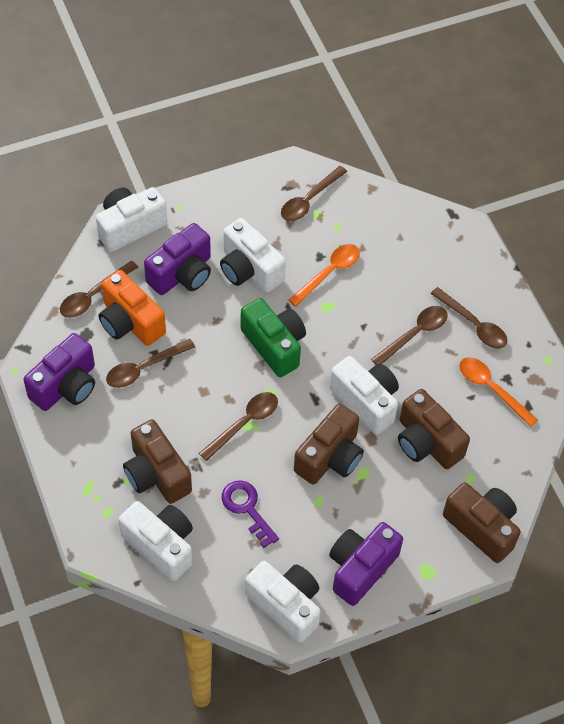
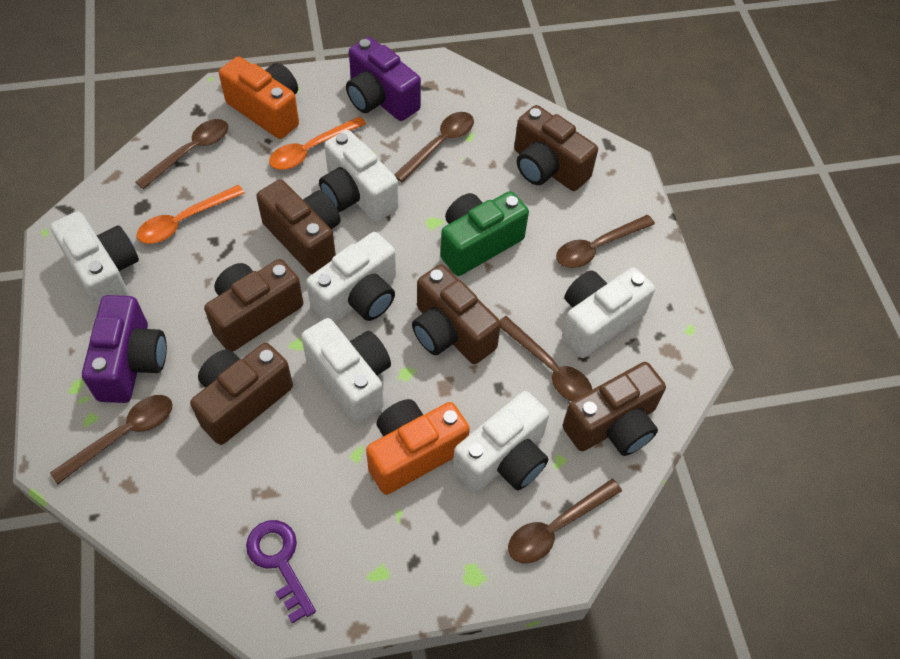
brown camera: [123,419,192,504] [294,404,364,485] [398,389,470,469] [443,482,521,563] = 4 -> [190,343,293,445] [204,259,303,351] [256,179,341,274] [412,264,501,364] [514,105,598,191] [562,362,666,456] = 6
orange camera: [99,270,166,346] = 1 -> [219,56,299,139] [366,399,470,495] = 2
purple camera: [23,333,95,411] [144,223,211,295] [329,522,403,606] = 3 -> [82,295,167,403] [346,37,421,121] = 2
white camera: [96,187,167,252] [118,501,193,581] [220,218,286,293] [245,561,321,643] [330,356,399,435] = 5 -> [50,211,139,309] [301,318,391,424] [306,232,396,323] [319,130,398,222] [453,391,549,493] [562,267,655,358] = 6

